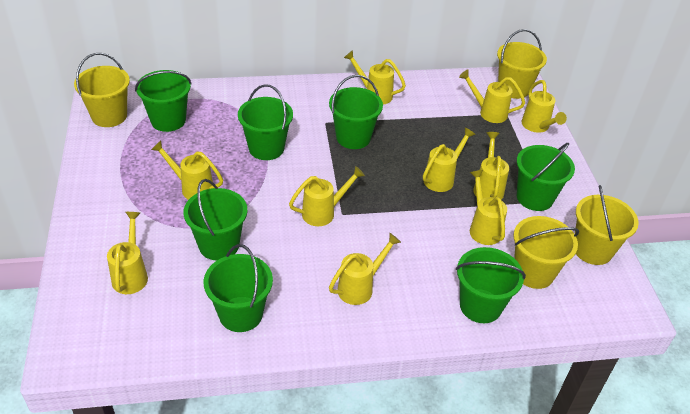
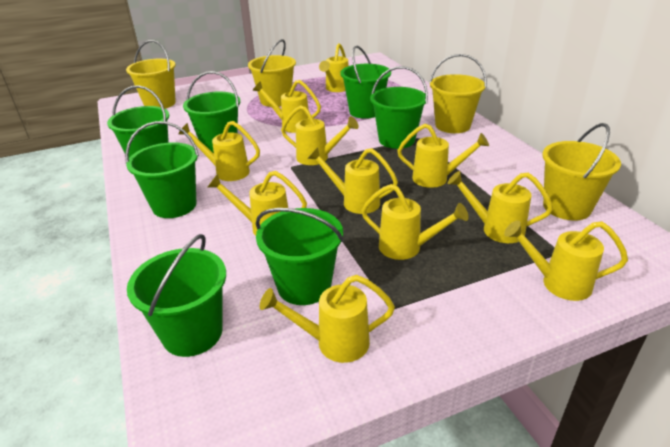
yellow watering can: [107,212,148,294] [151,140,223,200] [289,166,365,226] [329,233,401,305] [344,50,406,105] [423,128,476,192] [459,69,525,123] [470,170,507,245] [473,132,509,200] [522,80,567,133] = 10 -> [179,121,260,181] [208,171,307,236] [253,80,321,133] [260,275,395,363] [281,105,359,165] [307,147,398,214] [319,43,349,92] [361,184,469,260] [397,124,489,188] [447,171,553,243] [504,220,628,301] = 11

